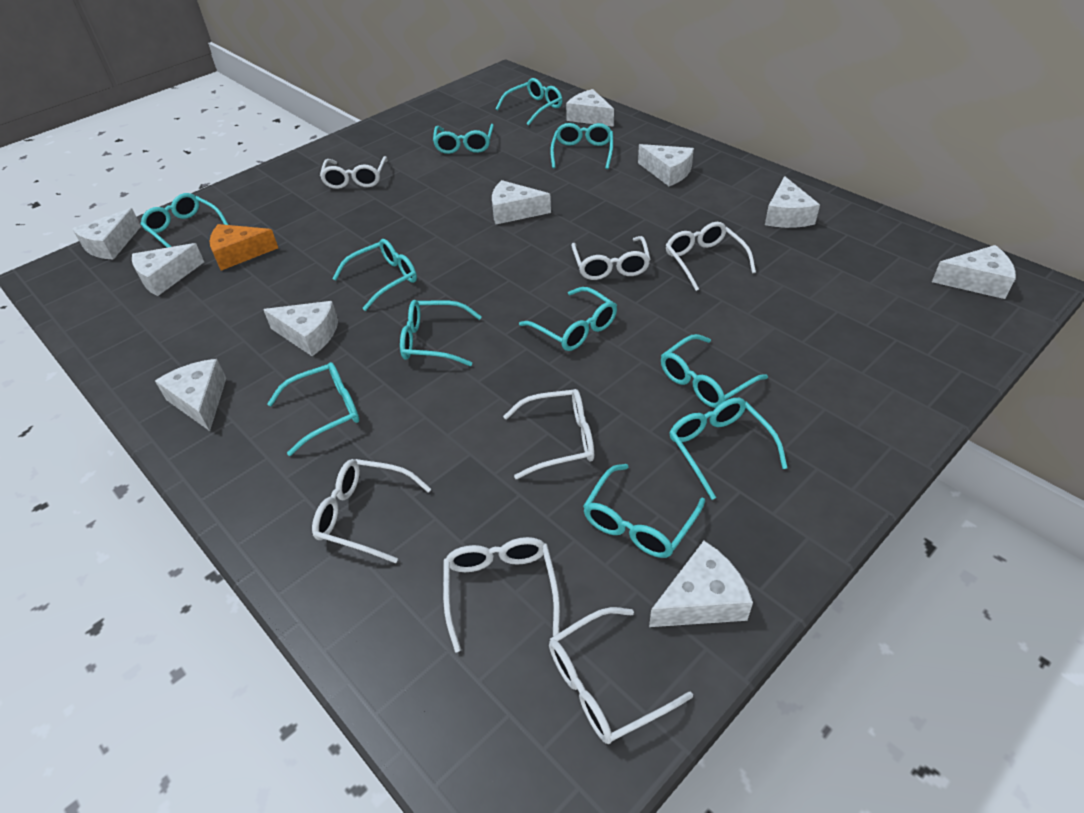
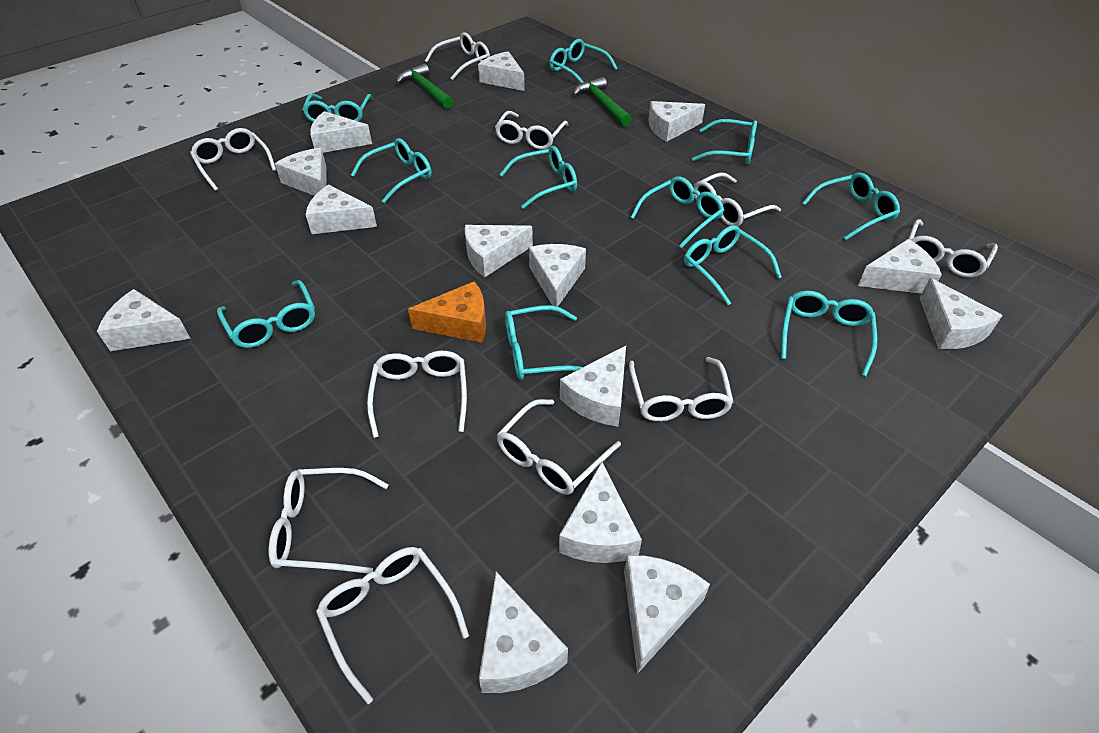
green hammer: none = 0 -> [396,63,454,109] [573,77,632,127] = 2
white cheese: [72,208,141,260] [132,243,204,296] [155,359,226,431] [263,301,338,356] [492,180,551,224] [566,89,614,127] [638,144,694,186] [649,541,753,627] [765,176,820,228] [932,245,1016,299] = 10 -> [97,289,191,351] [275,148,327,196] [305,185,377,234] [310,111,372,153] [465,225,533,277] [478,51,525,91] [479,572,568,693] [529,244,586,307] [559,462,642,563] [560,346,626,427] [624,555,710,674] [648,101,705,142] [858,239,942,294] [920,278,1003,349] = 14
white glasses: [312,459,431,563] [320,156,388,189] [443,537,560,653] [503,389,594,479] [549,607,693,744] [571,236,651,280] [665,222,756,291] = 7 -> [190,128,276,191] [269,468,389,574] [316,547,469,704] [367,351,467,438] [425,32,490,80] [495,111,568,150] [497,399,621,495] [629,357,734,422] [694,172,781,227] [908,219,998,278] = 10

